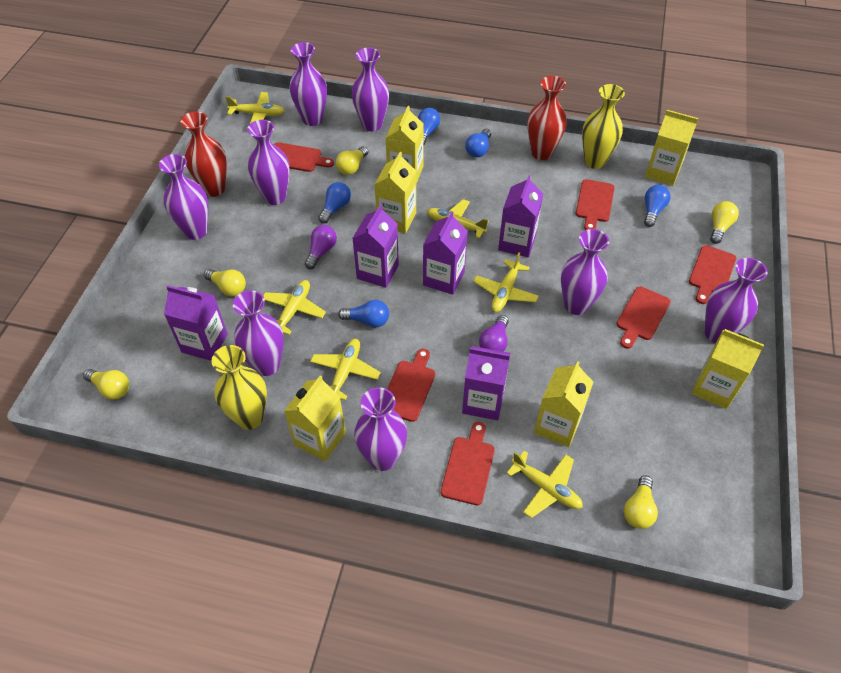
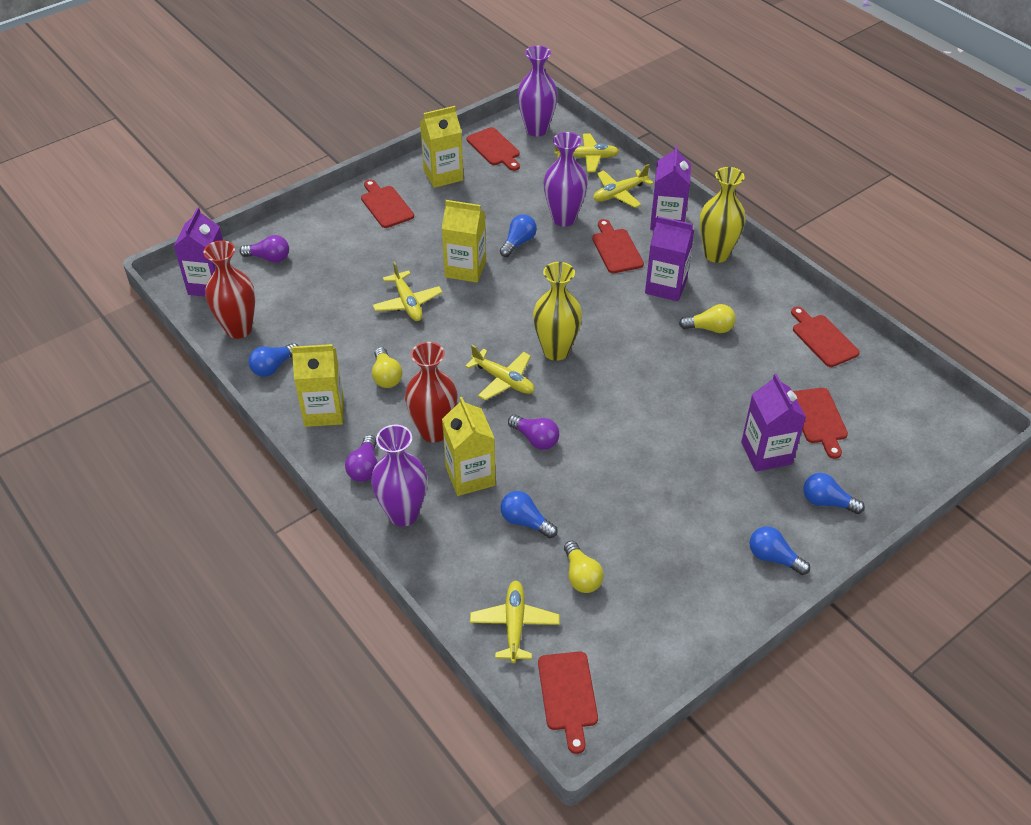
purple carton: [164,285,228,361] [352,204,399,288] [423,211,468,295] [462,346,510,420] [498,175,543,258] = 5 -> [174,207,223,297] [645,216,694,301] [650,145,691,230] [741,374,806,472] = 4
purple light bulb: [305,225,337,269] [479,315,509,352] = 2 -> [240,235,289,263] [345,435,377,482] [508,415,559,450] = 3
purple vase: [159,154,208,240] [233,290,284,376] [247,120,290,205] [289,42,327,126] [351,48,389,131] [354,387,407,471] [561,229,609,315] [704,258,768,343] = 8 -> [371,425,427,527] [517,46,558,137] [544,132,588,227] = 3
yellow carton: [284,376,346,462] [374,152,416,234] [386,106,424,184] [534,361,593,447] [645,110,698,185] [692,329,764,409] = 6 -> [291,344,344,427] [420,106,463,188] [442,200,486,283] [442,397,496,496] = 4
yellow light bulb: [83,369,129,400] [204,269,246,296] [336,146,368,175] [624,475,658,529] [710,201,739,244] = 5 -> [372,347,402,388] [564,541,604,593] [679,304,736,333] = 3
yellow plane: [225,92,285,124] [263,280,326,335] [310,339,381,400] [427,199,489,238] [473,252,539,312] [507,451,583,518] = 6 -> [373,261,442,321] [465,345,535,400] [470,581,560,663] [554,133,619,172] [593,164,654,208] = 5

